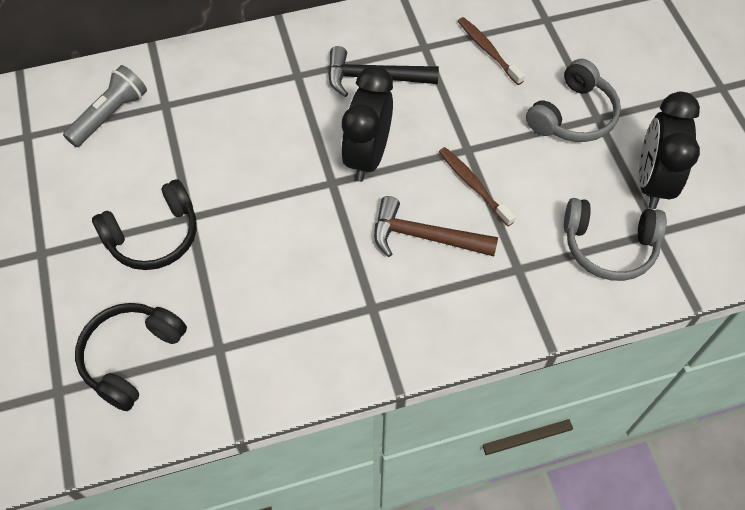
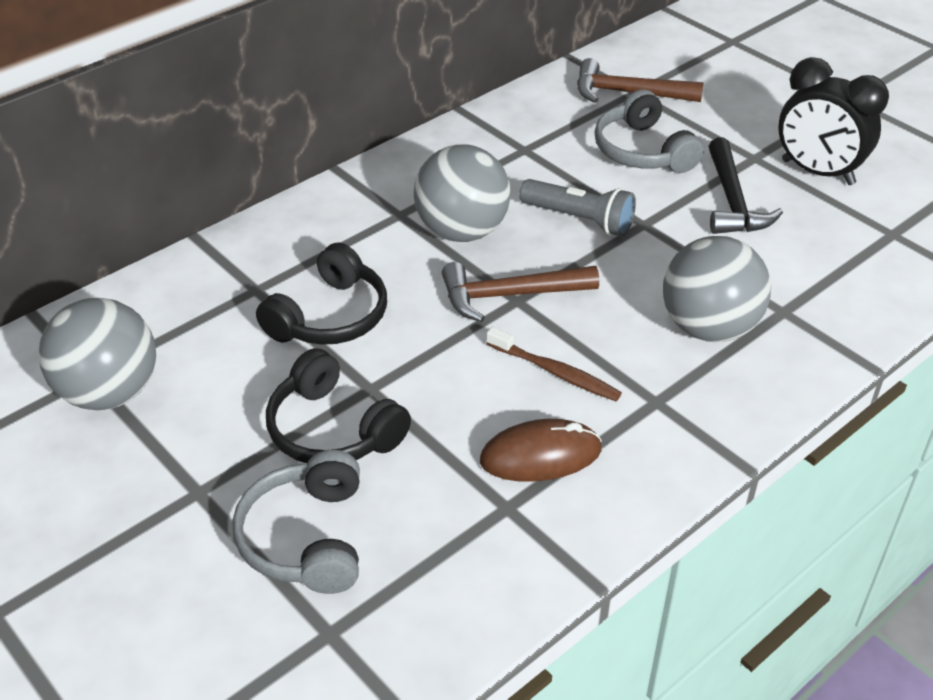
black clock: [341,66,393,182] [639,92,700,209] = 2 -> [778,57,889,185] = 1
brown hammer: [374,196,498,257] = 1 -> [442,262,599,322] [577,58,704,103] = 2
brown mouse: none = 0 -> [480,419,602,482] = 1
brown toothbrush: [439,147,516,226] [458,17,525,85] = 2 -> [486,327,622,401] = 1
grey ball: none = 0 -> [38,298,156,410] [414,144,511,242] [663,236,771,342] = 3

